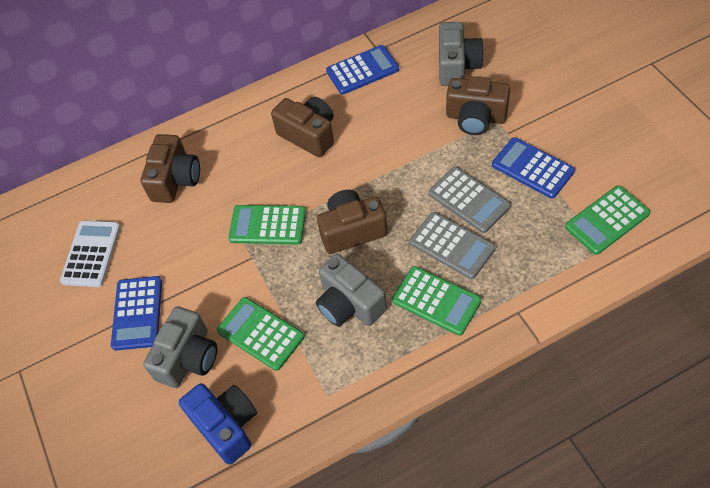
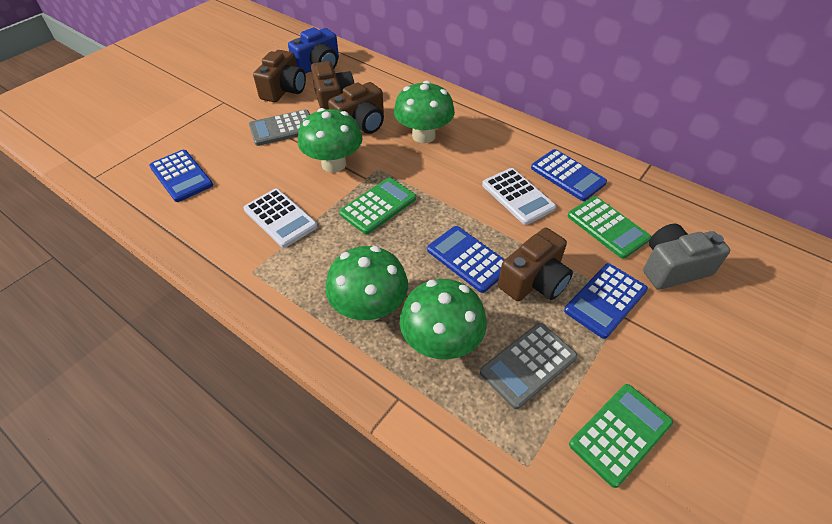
blue calculator: [111,276,162,351] [326,45,399,94] [492,137,575,199] = 3 -> [149,150,213,202] [427,226,505,293] [531,149,607,201] [564,263,648,339] = 4
green calculator: [217,297,304,371] [228,205,306,245] [392,266,481,336] [565,185,650,255] = 4 -> [339,178,416,234] [568,196,651,259] [569,384,673,488] = 3
green mushroom: none = 0 -> [298,108,363,173] [325,246,408,322] [394,81,455,143] [400,279,487,359] = 4
grey camera: [143,306,217,388] [316,254,387,327] [439,22,484,86] = 3 -> [643,224,730,289] = 1
white calculator: [60,220,121,287] = 1 -> [243,188,317,248] [482,168,556,225] = 2

